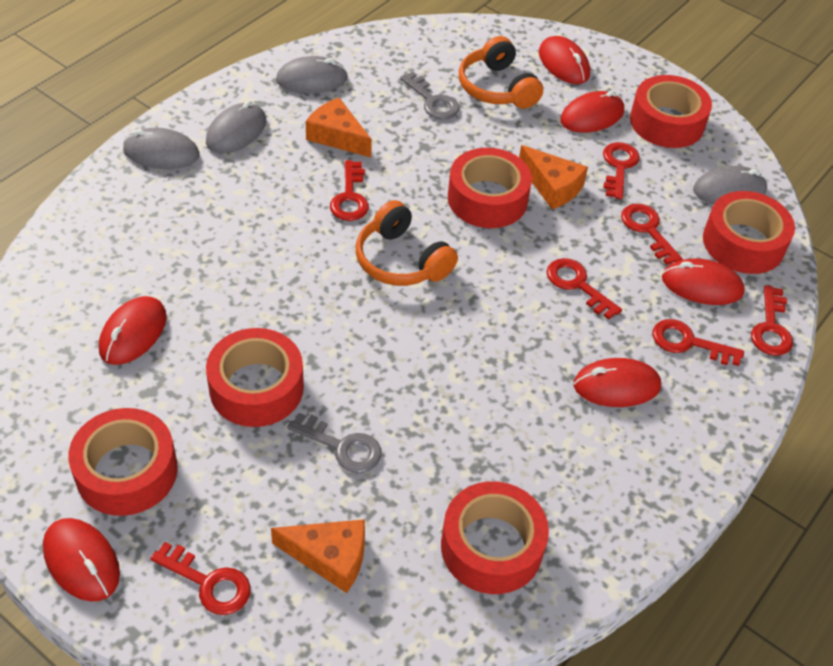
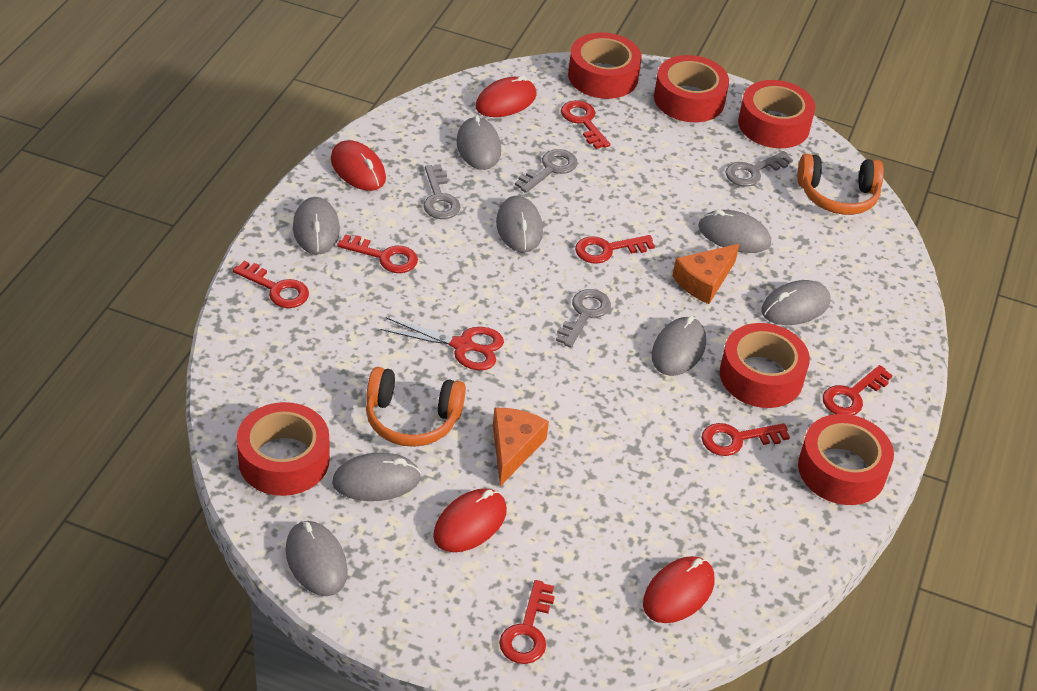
grey key: [287,413,382,473] [400,72,460,120] = 2 -> [423,165,461,219] [515,149,578,193] [556,289,611,348] [725,151,793,187] = 4
grey mouse: [123,128,200,169] [206,101,266,153] [276,56,348,93] [693,166,767,205] = 4 -> [285,521,348,596] [293,197,340,255] [332,453,421,501] [456,115,501,170] [496,196,543,253] [652,316,706,376] [698,210,771,253] [761,280,830,325] = 8
orange cheese: [271,519,365,593] [306,98,372,157] [519,145,588,209] = 3 -> [493,408,549,486] [673,244,739,304] = 2
red mouse: [43,518,120,602] [99,296,167,365] [539,36,590,84] [560,91,624,133] [574,358,661,407] [662,259,745,305] = 6 -> [331,140,386,191] [433,488,507,552] [476,75,536,117] [643,556,714,623] = 4
red scissors: none = 0 -> [380,317,504,370] = 1

